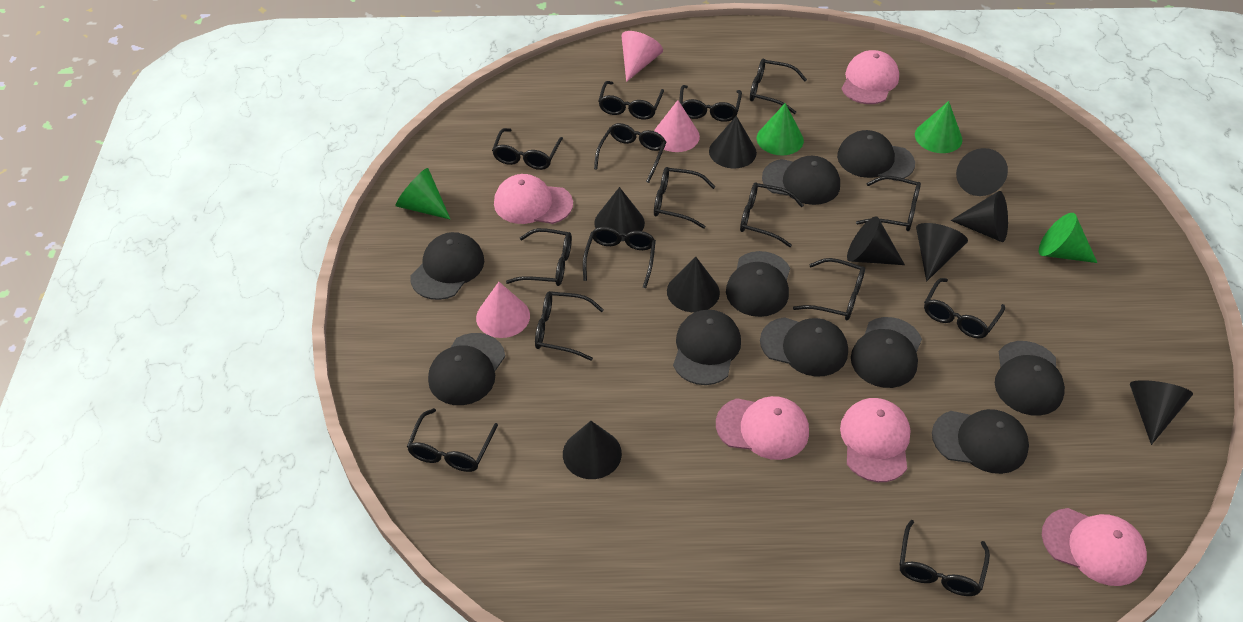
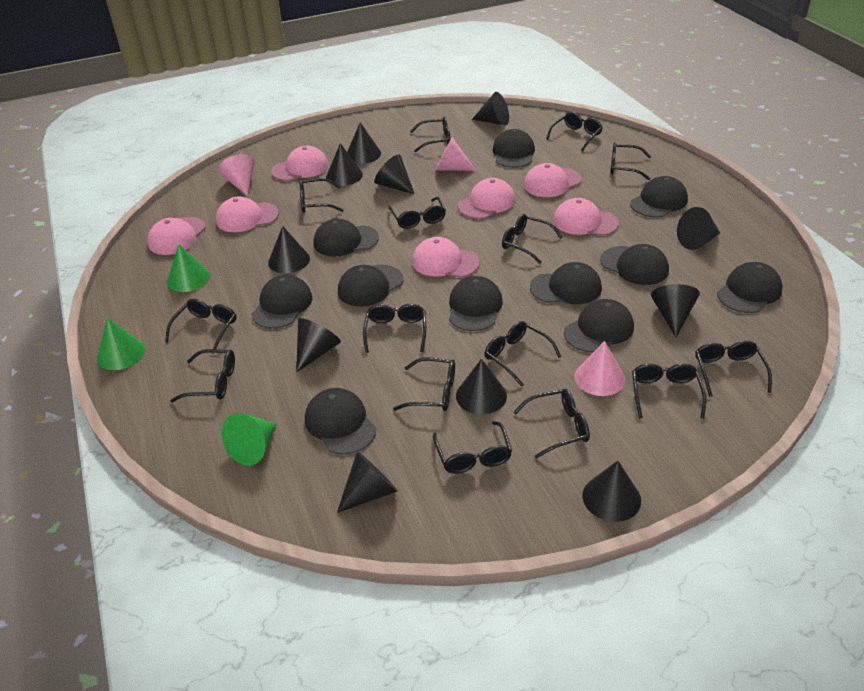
black cap: [410,232,484,300] [428,333,505,405] [673,310,741,385] [726,251,790,317] [760,317,848,377] [762,156,840,205] [837,130,915,181] [851,317,922,388] [932,409,1029,474] [995,341,1065,416] = 10 -> [251,275,312,329] [305,388,376,454] [313,219,379,257] [338,265,403,307] [449,276,503,331] [493,129,535,168] [530,262,602,304] [564,299,634,353] [600,244,669,285] [630,176,688,218] [717,262,783,313] = 11
black cone: [563,421,622,479] [594,187,645,241] [667,257,720,312] [709,116,757,168] [847,216,905,265] [916,223,968,281] [950,191,1008,242] [956,148,1008,196] [1130,380,1193,445] = 9 -> [268,226,310,273] [296,318,341,372] [326,143,363,186] [337,451,398,513] [347,122,381,163] [374,154,414,194] [456,359,507,414] [472,92,509,126] [582,461,641,522] [651,284,700,337] [677,207,720,250] = 11
green cone: [395,168,451,220] [757,103,804,156] [915,101,962,153] [1039,213,1097,263] = 4 -> [97,318,145,370] [167,244,210,292] [222,413,277,466] = 3
pink cap: [494,174,573,224] [716,396,809,460] [840,398,911,482] [842,50,899,104] [1042,508,1147,586] = 5 -> [148,217,206,255] [216,197,279,232] [271,146,329,181] [412,237,480,277] [458,178,515,219] [524,163,581,197] [553,198,619,236] = 7

